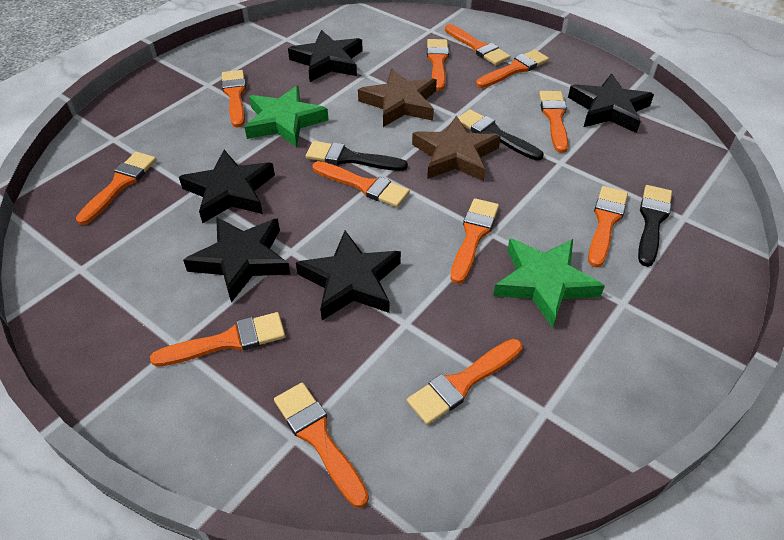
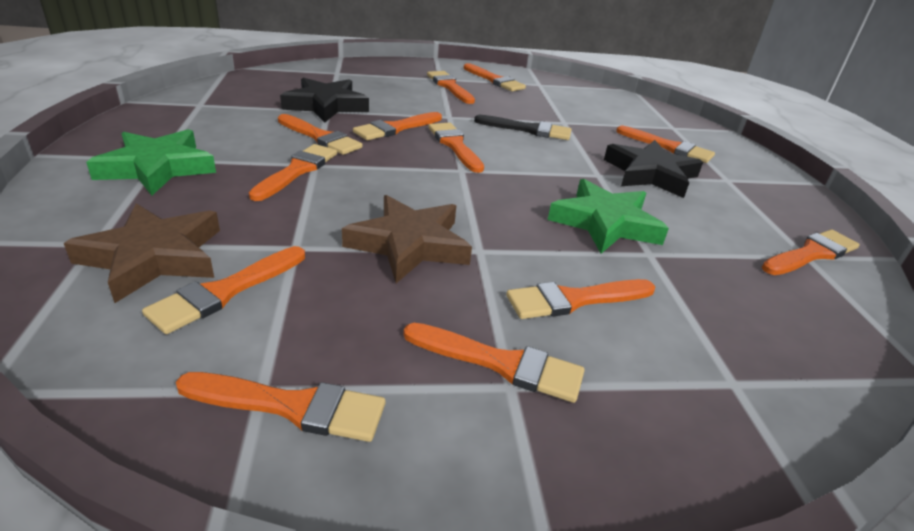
black brush: [306,141,408,171] [458,109,544,161] [638,185,672,267] = 3 -> [474,115,571,140] = 1
black star: [179,150,275,223] [183,217,291,303] [288,30,363,82] [296,231,401,320] [568,74,654,133] = 5 -> [280,78,369,122] [604,140,703,198] = 2

